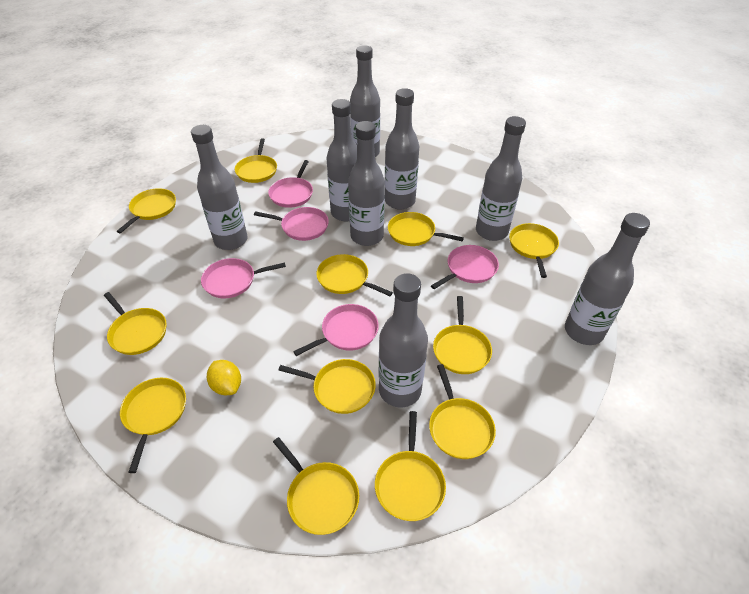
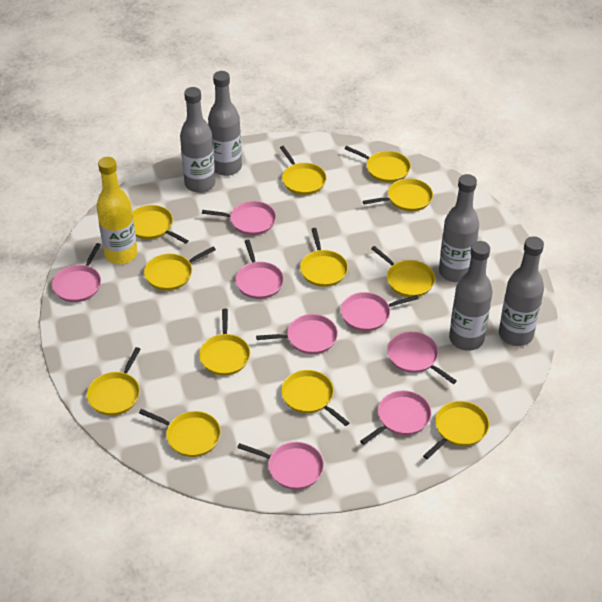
grey bottle: [191,125,248,250] [326,99,357,221] [348,121,385,246] [350,45,380,157] [379,273,428,408] [385,88,419,210] [476,116,526,241] [565,213,650,345] = 8 -> [180,87,215,193] [208,71,242,176] [439,174,479,282] [449,241,493,351] [499,236,544,346] = 5
pink pan: [201,258,286,298] [254,207,329,241] [268,160,313,208] [293,304,379,356] [431,245,499,289] = 5 -> [52,243,101,302] [202,201,276,235] [235,240,284,299] [237,442,324,490] [256,314,338,354] [341,292,419,331] [360,390,432,445] [387,332,457,384] = 8
yellow bottle: none = 0 -> [97,157,138,264] = 1
yellow lemon: [207,360,241,395] = 1 -> none = 0

